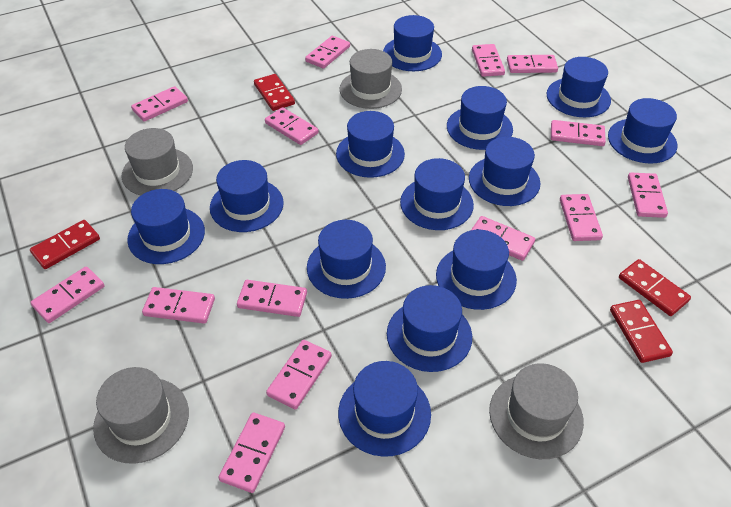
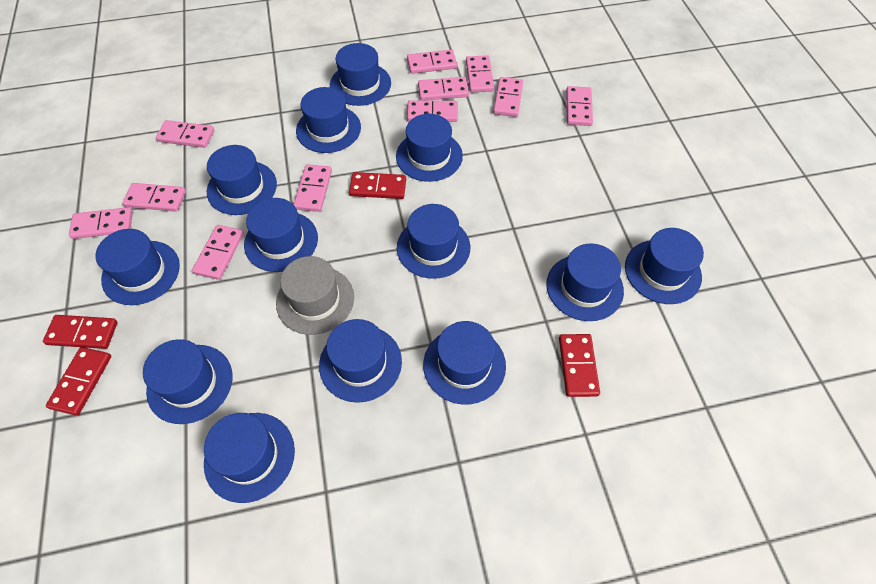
grey hat: [93,367,189,464] [122,128,193,196] [340,49,402,109] [489,363,584,459] = 4 -> [276,256,354,335] = 1
pink domino: [30,266,105,323] [131,86,188,121] [142,287,215,323] [218,412,285,493] [237,280,307,317] [265,107,319,145] [266,340,332,410] [305,36,350,69] [471,216,535,261] [472,44,505,77] [507,55,558,73] [551,120,606,146] [560,194,603,241] [628,173,668,218] = 14 -> [69,207,133,239] [122,183,186,212] [156,120,214,148] [192,225,244,280] [293,164,332,212] [407,50,457,74] [407,100,458,122] [418,77,469,101] [466,55,494,92] [493,77,523,117] [566,86,593,126] = 11

